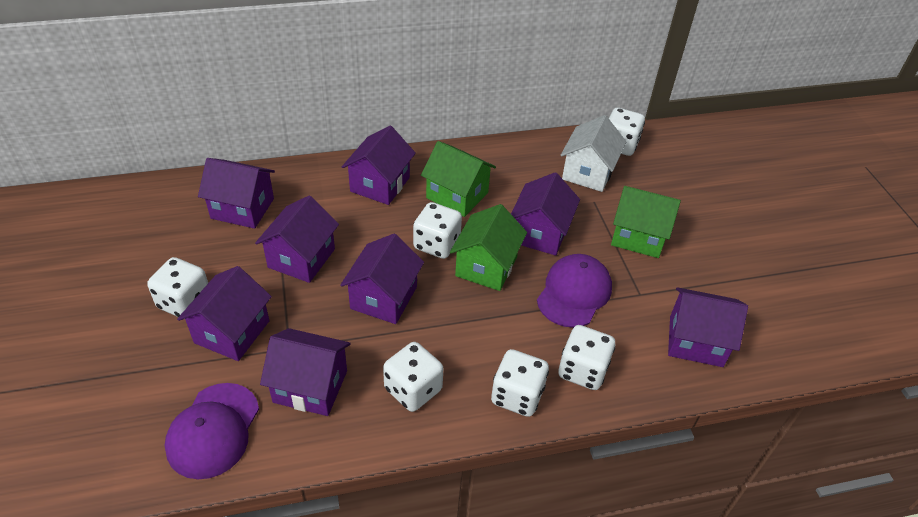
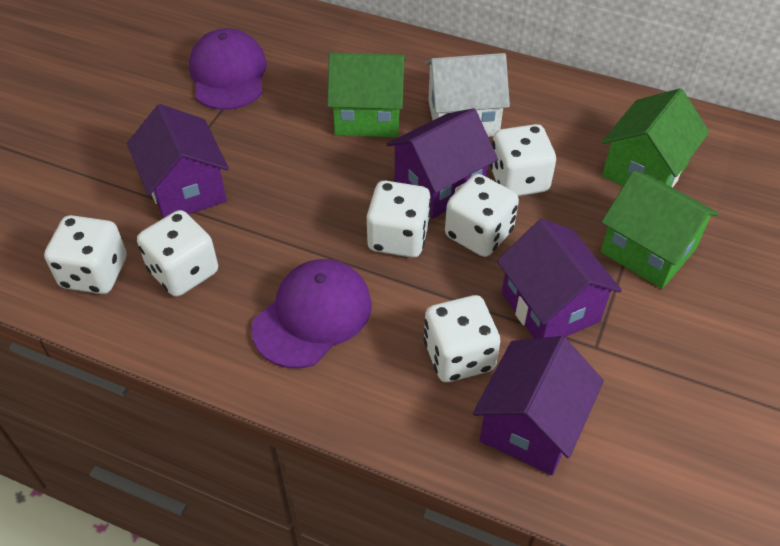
purple house: [177,266,272,361] [198,158,275,229] [255,196,339,283] [260,328,350,416] [340,234,424,324] [342,126,416,205] [511,172,580,256] [668,287,748,367] = 8 -> [127,104,229,218] [387,108,498,219] [473,336,604,475] [497,219,622,339] = 4

